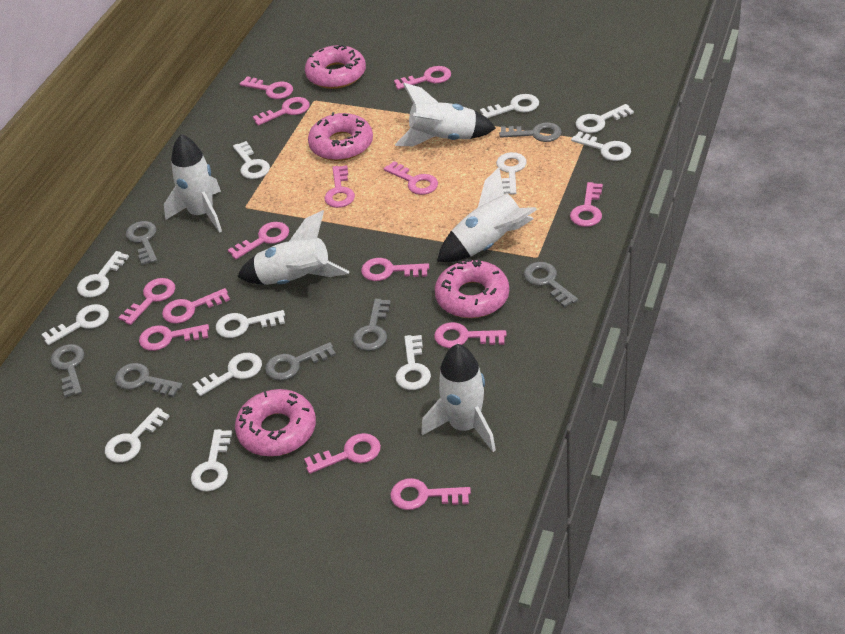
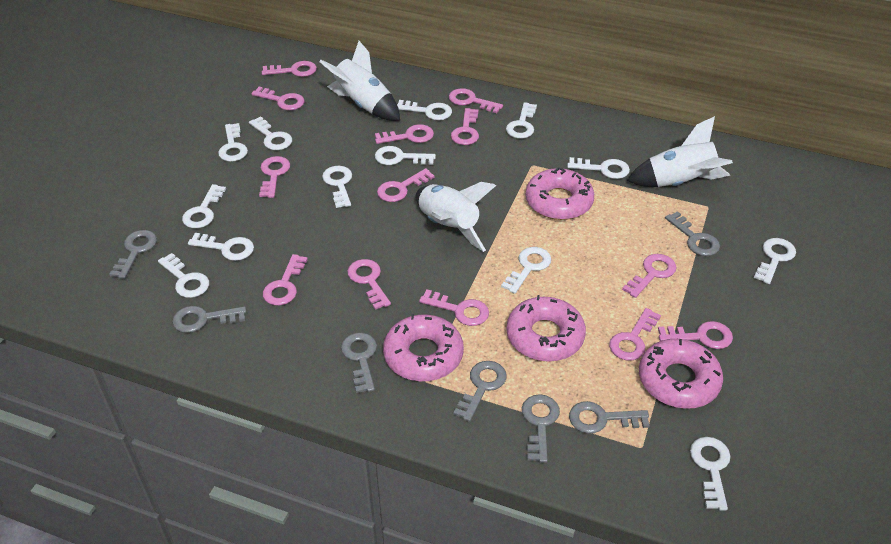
pink key: [118,278,175,325] [139,324,209,351] [162,288,230,324] [228,222,289,259] [240,76,293,99] [253,97,310,126] [304,433,381,474] [324,165,355,208] [361,258,429,281] [384,161,438,195] [390,478,471,510] [394,66,451,90] [434,322,507,348] [570,182,603,227] = 14 -> [251,86,305,110] [259,156,290,198] [262,61,317,77] [263,254,308,305] [347,259,391,310] [375,124,434,144] [377,168,435,202] [419,289,489,326] [449,88,503,113] [451,108,479,145] [609,308,661,360] [622,254,677,298] [658,321,733,349] = 13
white key: [41,304,109,345] [77,251,129,298] [105,407,170,463] [191,429,232,492] [192,353,262,396] [216,310,285,338] [233,141,270,179] [395,335,431,390] [480,94,539,118] [496,152,527,195] [571,131,631,161] [576,104,634,133] = 12 -> [158,253,209,298] [182,184,226,228] [188,233,254,261] [218,123,248,162] [249,116,292,150] [322,166,352,208] [375,146,436,165] [397,100,452,120] [501,247,551,294] [506,102,537,139] [567,157,630,179] [690,437,731,510] [754,238,796,284] = 13
white rocket: [164,134,222,233] [237,210,349,285] [395,83,496,146] [421,344,496,452] [437,167,537,262] = 5 -> [319,41,400,121] [416,182,496,252] [627,116,733,187] = 3

